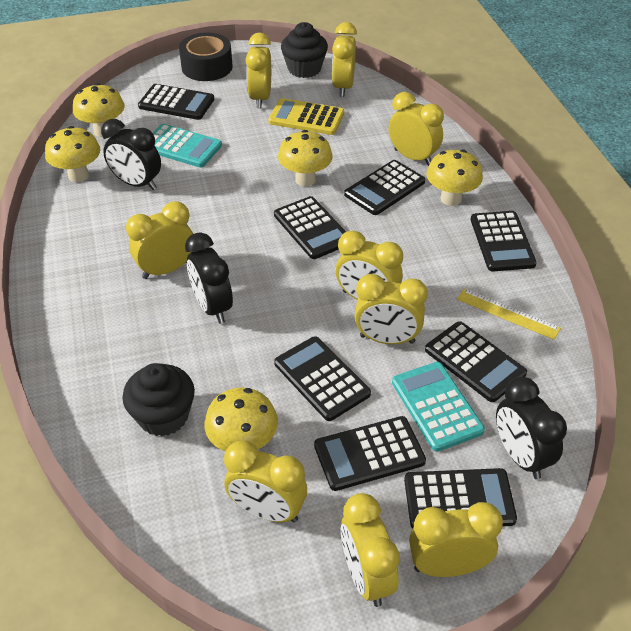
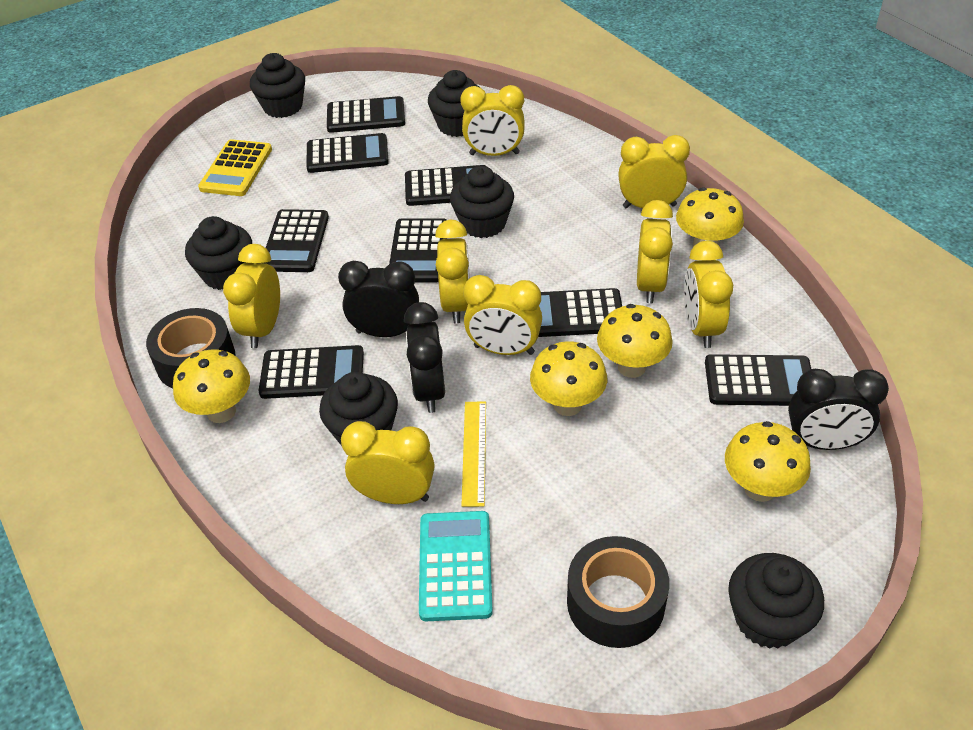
black cupcake: [122,363,195,436] [281,22,328,78] = 2 -> [185,216,252,290] [250,53,305,118] [319,372,398,446] [428,70,479,137] [450,166,514,238] [728,553,824,649] = 6
black tape: [179,33,232,81] = 1 -> [146,308,236,388] [567,536,669,648] = 2
turquoise calculator: [153,124,222,168] [392,362,485,452] = 2 -> [419,511,493,621] = 1
yellow clock: [126,201,193,279] [224,440,307,522] [246,33,271,109] [332,22,357,97] [336,231,403,299] [341,493,400,607] [355,274,428,344] [389,92,444,166] [409,502,503,577] = 9 -> [223,244,280,348] [341,421,434,504] [435,220,470,323] [460,85,524,156] [463,275,542,355] [618,135,690,208] [637,200,673,303] [684,241,733,348] = 8

